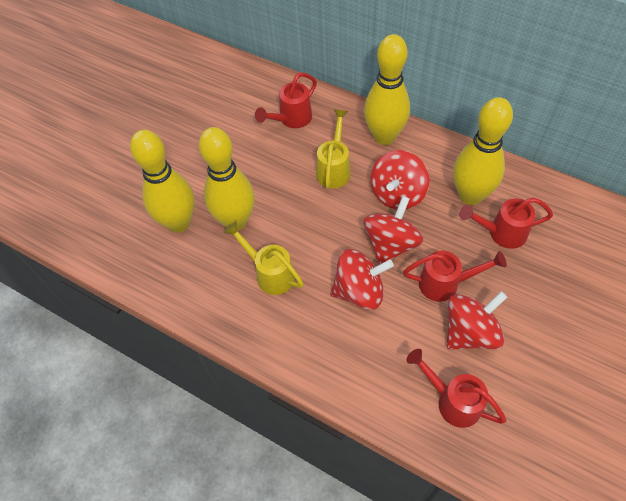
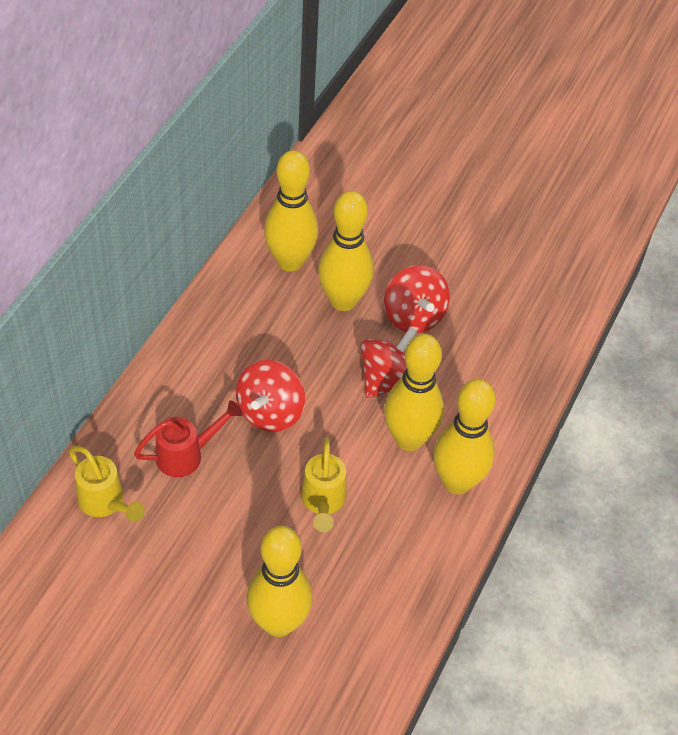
red spinning top: [330,249,394,310] [363,196,423,265] [370,150,429,210] [447,291,507,350] = 4 -> [236,360,305,432] [360,327,417,398] [384,265,450,334] = 3
red watering can: [255,72,317,128] [403,251,507,302] [406,349,506,428] [459,198,553,249] = 4 -> [134,400,243,477] = 1
yellow bowling pin: [130,130,194,233] [199,127,255,231] [364,34,410,145] [453,97,513,205] = 4 -> [247,526,313,637] [264,150,319,272] [318,191,373,311] [384,334,444,451] [433,379,496,495] = 5

